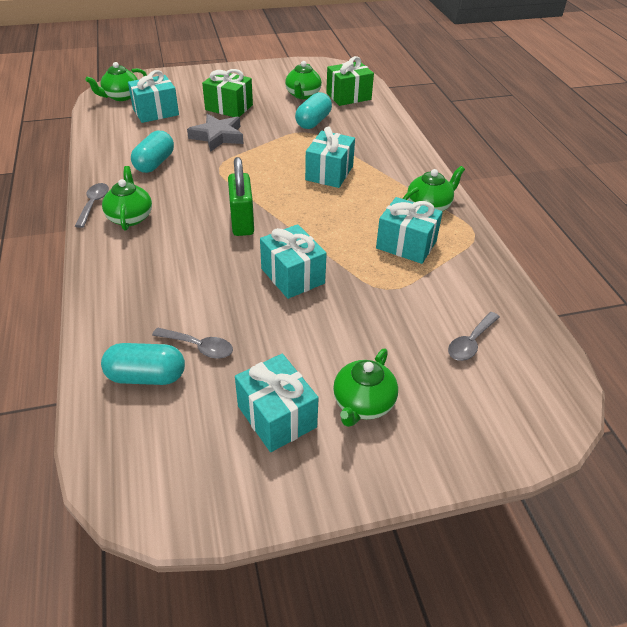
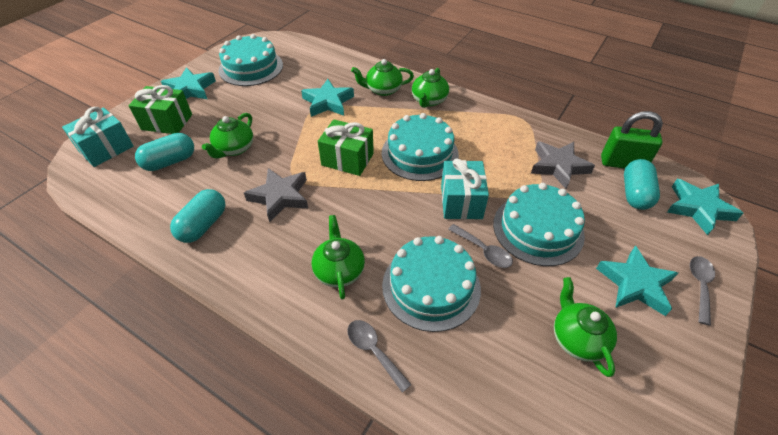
grey star: [187,114,244,152] = 1 -> [244,168,308,222] [531,141,595,189] = 2
turquoise cake: none = 0 -> [219,34,283,86] [382,113,459,181] [382,236,481,332] [493,183,585,266] = 4
turquoise gift: [128,70,179,123] [235,354,319,452] [260,224,327,299] [305,127,355,188] [376,197,443,264] = 5 -> [62,107,134,167] [441,158,489,219] = 2
turquoise star: none = 0 -> [161,67,216,99] [301,79,354,117] [596,246,678,316] [667,179,743,235] = 4

